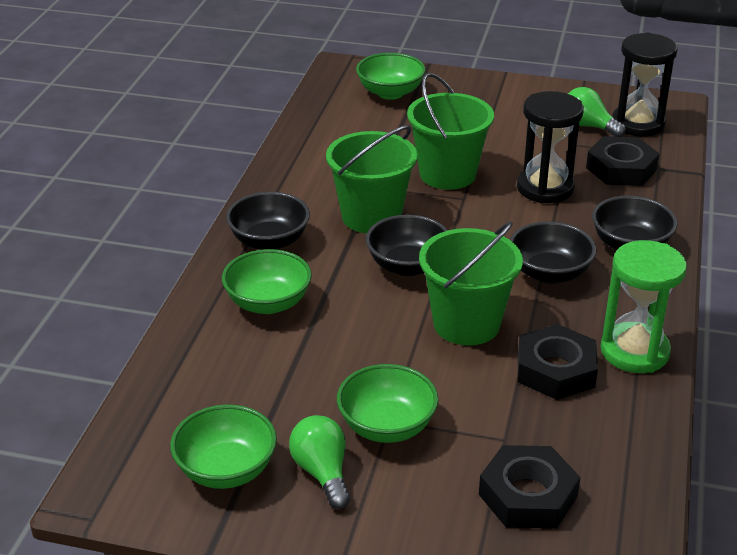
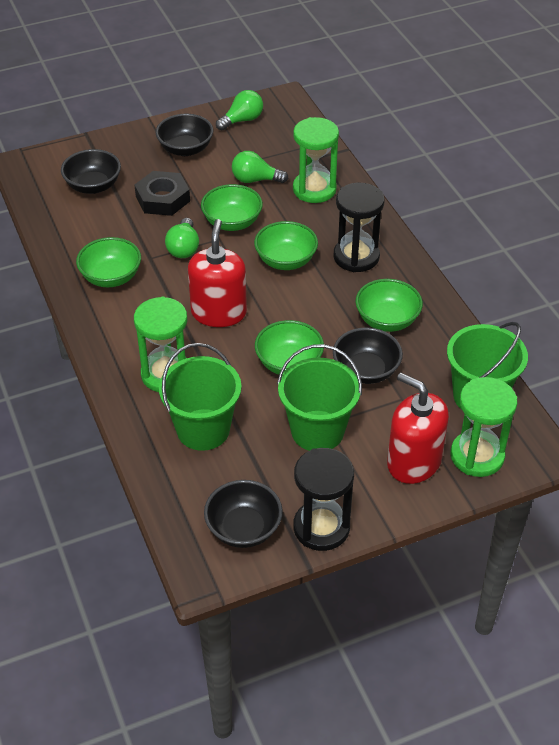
black nut: [479,445,581,529] [518,324,598,400] [586,136,660,186] = 3 -> [135,171,190,216] = 1
green bowl: [170,404,277,489] [222,249,312,314] [337,364,438,443] [356,53,426,100] = 4 -> [76,237,141,287] [201,184,263,231] [254,221,318,270] [255,320,324,375] [355,279,423,332] = 5
green hourglass: [601,240,687,373] = 1 -> [134,297,187,392] [293,117,339,203] [450,377,517,477] = 3
green light bulb: [289,415,351,509] [568,87,626,137] = 2 -> [165,218,199,258] [216,90,263,131] [232,151,289,183] = 3
red soap dispenser: none = 0 -> [188,219,247,327] [387,373,449,484] = 2

